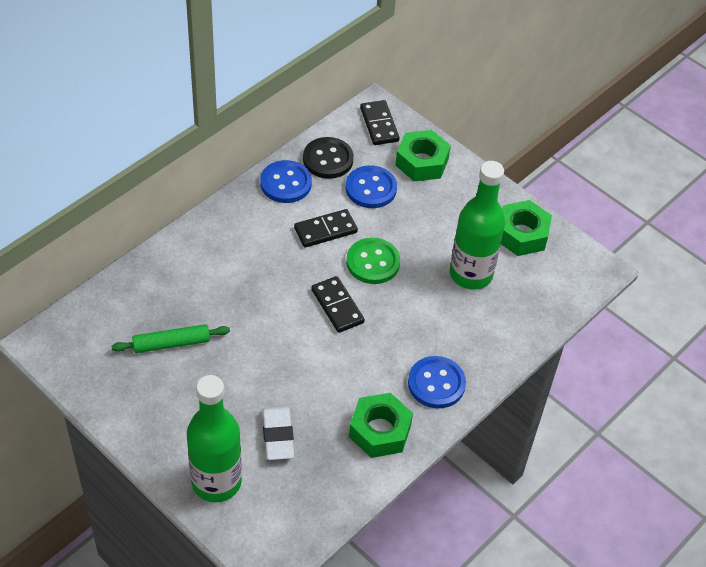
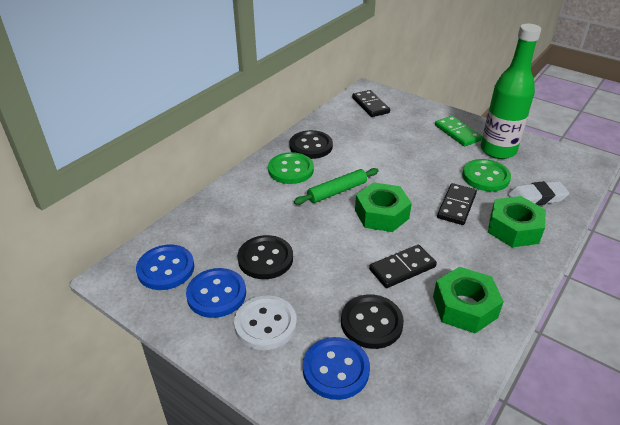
black button: [303,137,354,179] = 1 -> [238,235,293,279] [289,130,333,159] [341,294,404,349] = 3
green bottle: [187,375,242,502] [450,161,505,290] = 2 -> [481,24,541,159] = 1
green button: [346,238,400,284] = 1 -> [268,152,314,184] [462,159,511,192] = 2
green domino: none = 0 -> [435,116,482,146] = 1
white button: none = 0 -> [234,296,297,350] = 1

